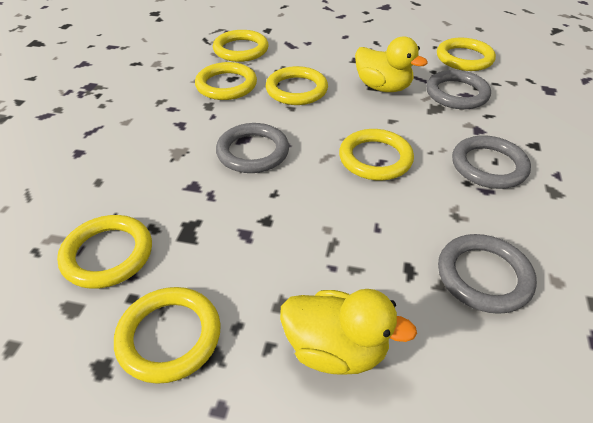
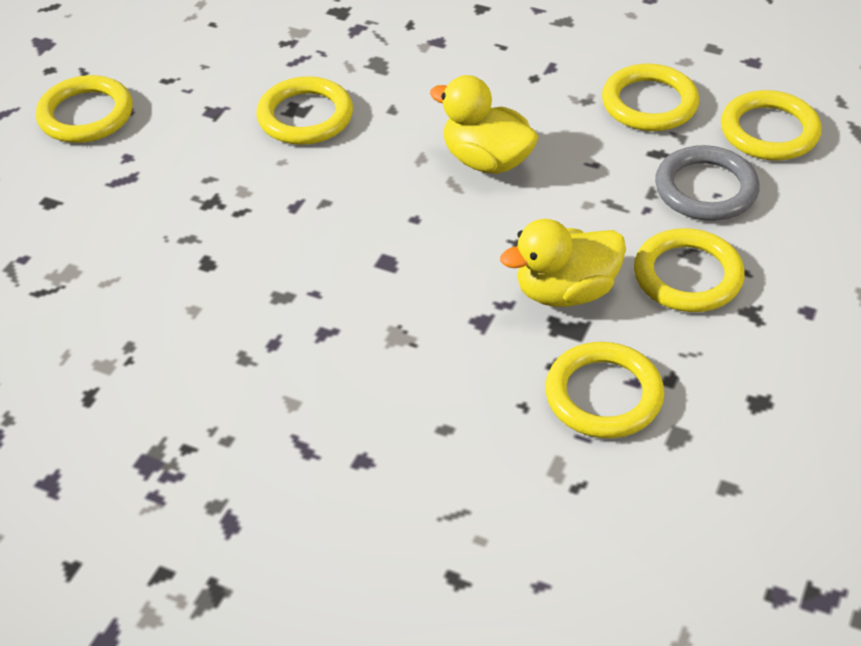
grey ring: [216,123,289,173] [426,70,491,109] [438,234,537,314] [452,135,531,189] = 4 -> [655,145,759,221] = 1
yellow ring: [57,215,152,289] [114,287,221,384] [195,62,257,100] [213,30,268,62] [266,66,328,105] [339,129,414,181] [437,38,496,71] = 7 -> [36,75,133,143] [256,76,353,145] [545,342,664,438] [602,64,699,131] [634,228,745,312] [721,90,822,160] = 6

